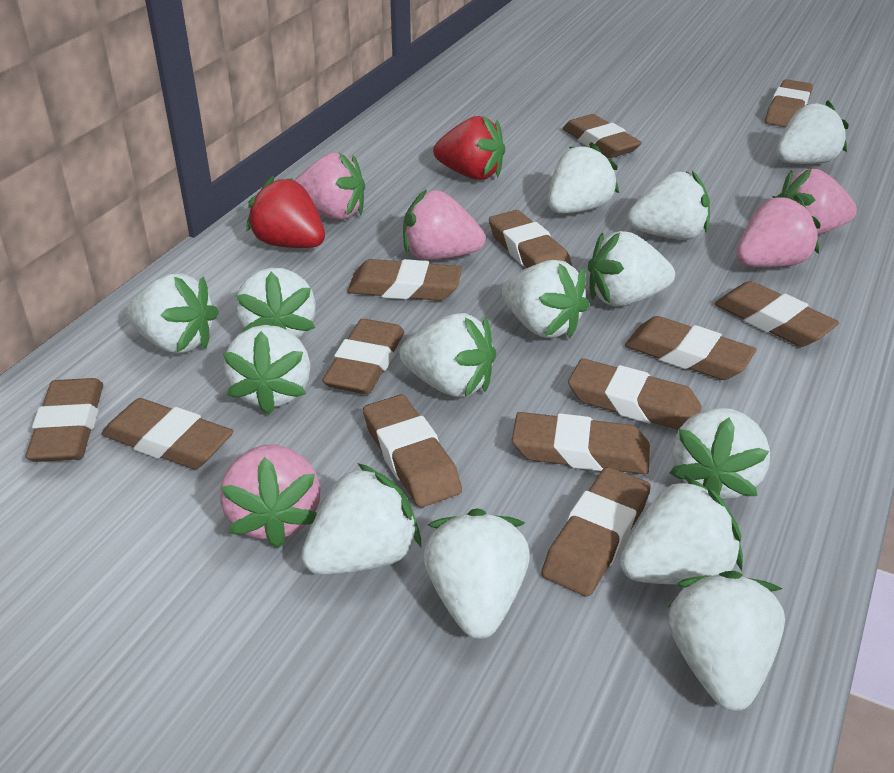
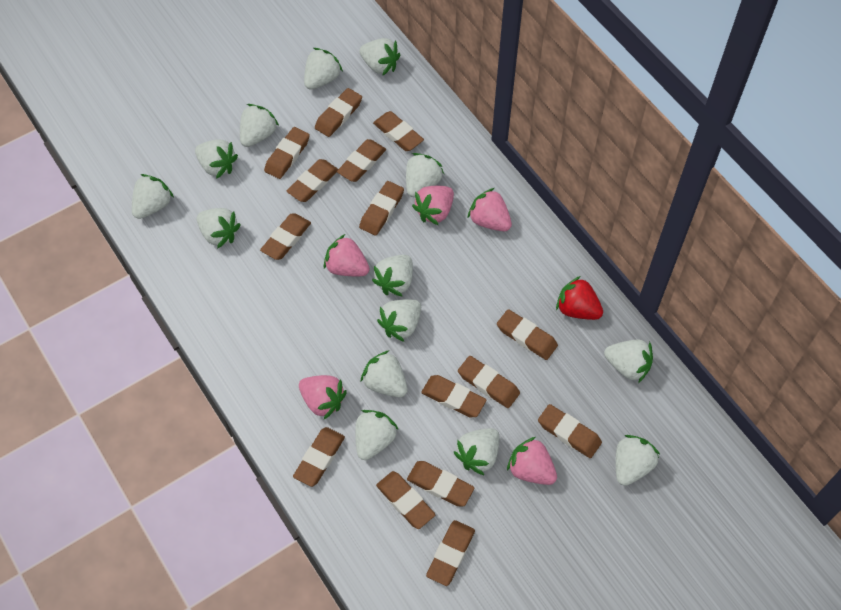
brown eraser: [25,378,103,462] [101,398,234,469] [322,319,404,394] [347,259,462,301] [363,395,462,507] [489,210,572,268] [512,412,650,474] [541,467,651,597] [563,114,642,158] [568,358,702,430] [625,316,756,380] [714,281,839,347] [765,79,813,127] = 13 -> [260,213,311,260] [264,127,310,179] [286,159,338,202] [293,427,345,487] [315,88,362,137] [337,139,386,182] [359,181,404,236] [373,111,424,151] [376,471,435,529] [407,461,474,507] [421,375,487,417] [426,520,475,586] [458,356,520,408] [497,309,558,360] [538,404,602,458] = 15
red strawberry: [246,176,325,248] [433,116,505,180] = 2 -> [556,276,603,320] = 1

